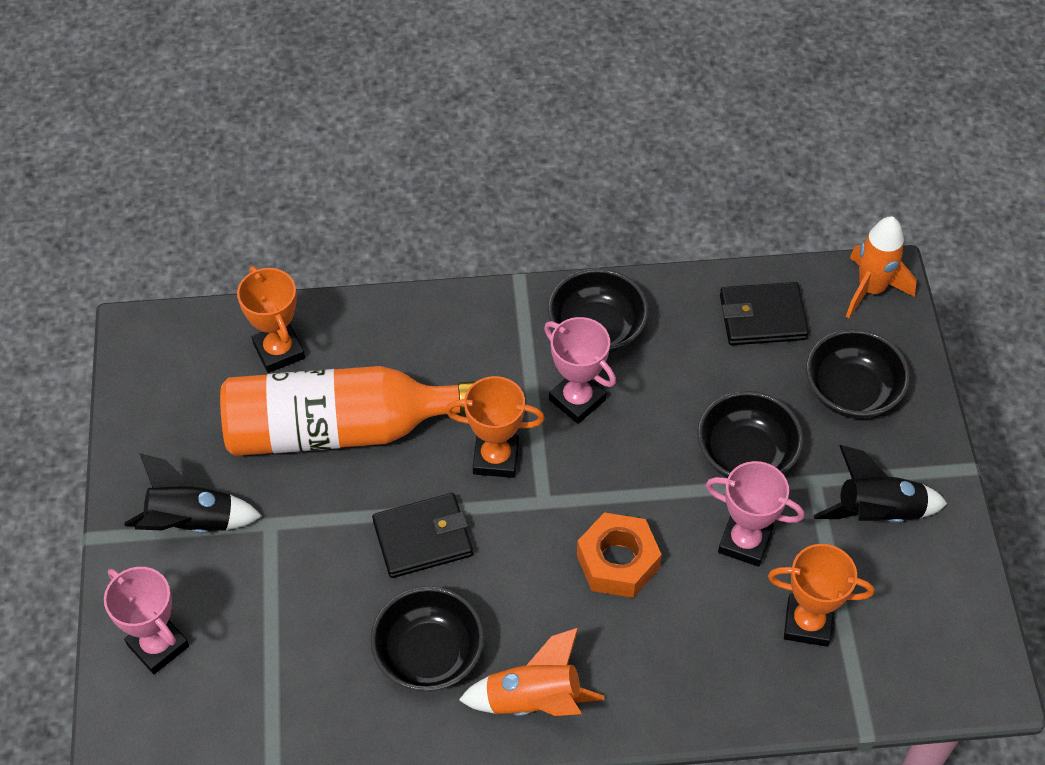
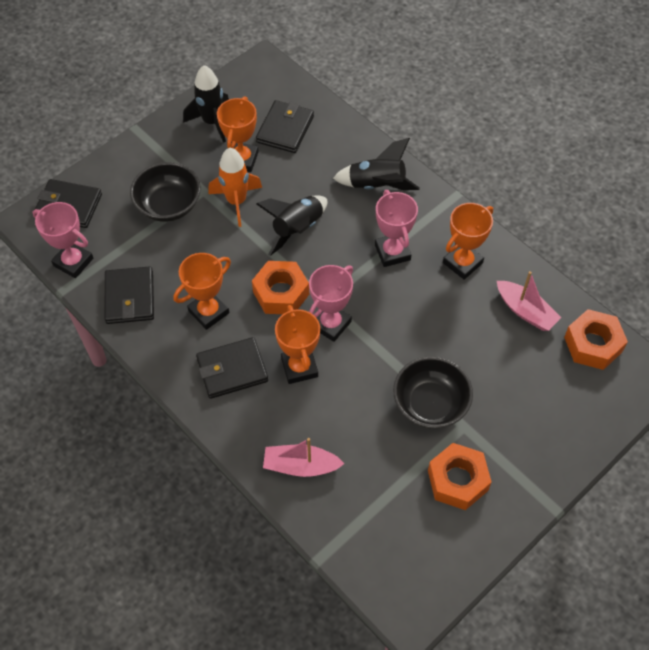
black bowl: [370,586,484,692] [548,268,649,353] [697,391,803,478] [806,329,910,419] = 4 -> [130,162,201,222] [393,357,473,429] = 2
black rocket: [125,453,262,533] [814,445,947,523] = 2 -> [183,65,229,143] [257,196,327,256] [333,138,420,190] = 3
black wallet: [372,493,473,578] [720,282,809,345] = 2 -> [35,179,102,228] [105,266,154,324] [196,337,268,399] [256,100,314,153] = 4
orange bottle: [220,366,475,456] = 1 -> none = 0
orange nut: [577,512,662,598] = 1 -> [252,261,309,314] [428,443,492,510] [564,309,628,370] = 3
orange rocket: [459,627,604,716] [846,216,917,318] = 2 -> [208,148,262,227] = 1
orange trophy: [237,266,305,373] [445,376,545,478] [768,544,874,647] = 3 -> [174,253,231,330] [217,96,259,172] [275,305,320,384] [443,203,493,280] = 4
pink boat: none = 0 -> [263,438,344,477] [497,271,562,331] = 2

